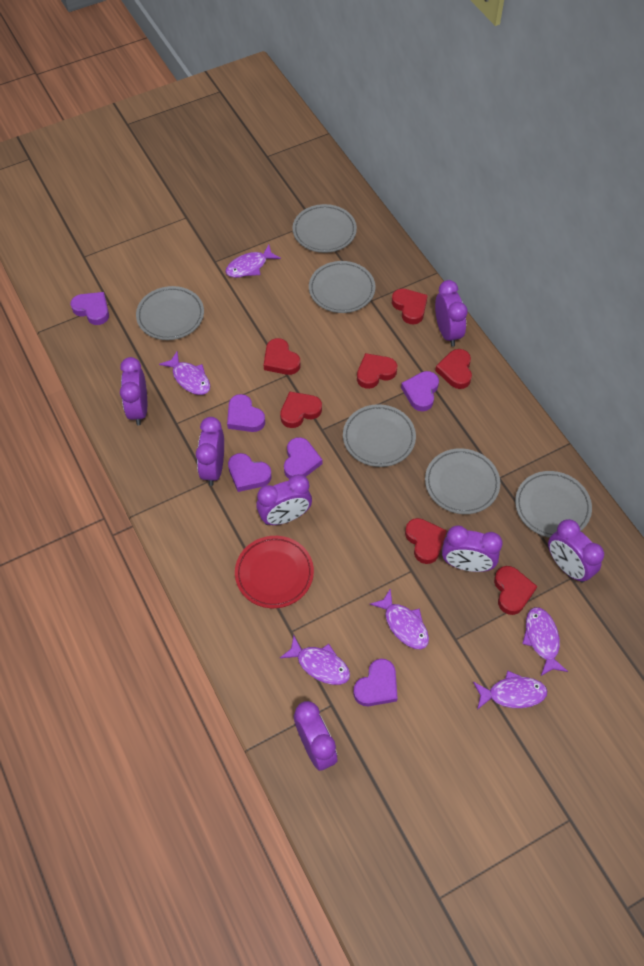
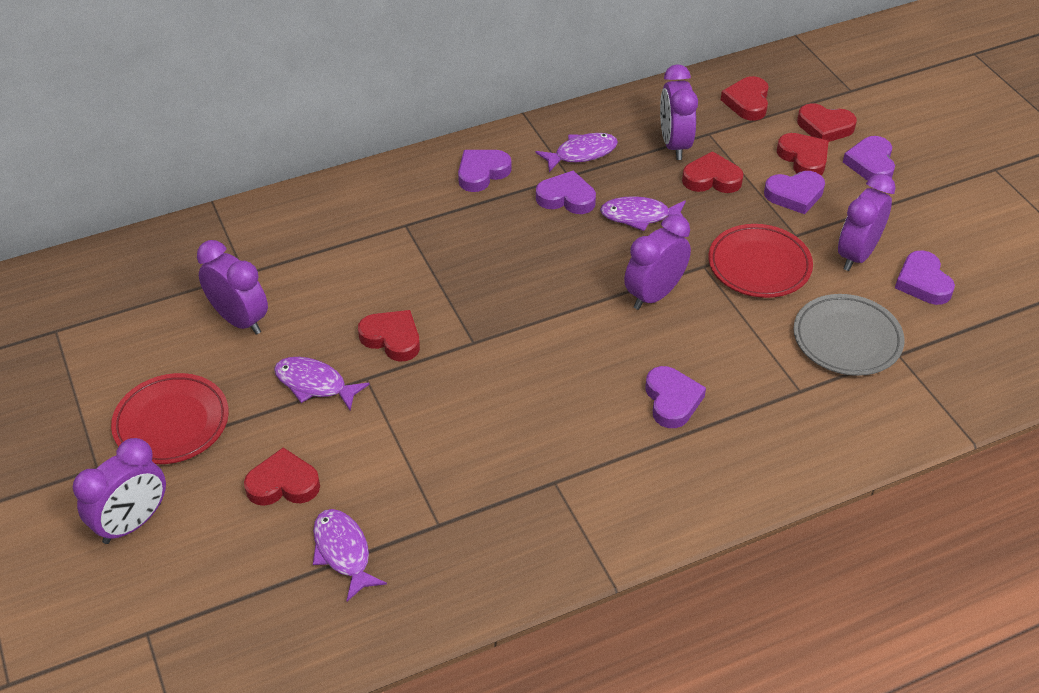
grey plate: [136,286,204,340] [293,204,357,253] [309,261,375,313] [343,404,416,467] [425,448,500,514] [515,471,592,538] = 6 -> [793,294,905,376] = 1
purple clock: [120,357,147,425] [196,417,224,486] [256,474,312,525] [294,701,338,771] [435,280,468,347] [442,525,503,572] [548,519,604,583] = 7 -> [73,438,166,544] [197,240,268,335] [624,214,691,310] [660,64,698,160] [838,173,896,271] = 5
purple fish: [159,352,210,395] [225,245,281,278] [280,635,350,685] [369,588,429,649] [473,671,548,710] [522,607,568,677] = 6 -> [274,357,370,410] [313,509,387,601] [535,133,618,172] [600,196,686,231] = 4
red heart: [264,338,300,375] [280,392,322,428] [357,353,397,389] [392,289,428,324] [405,518,447,564] [435,349,472,389] [494,566,537,615] = 7 -> [244,448,320,506] [358,310,420,361] [682,151,744,193] [721,76,769,121] [777,133,829,175] [797,103,857,142] = 6
red plate: [235,536,314,608] = 1 -> [111,373,229,464] [708,224,813,298] = 2

